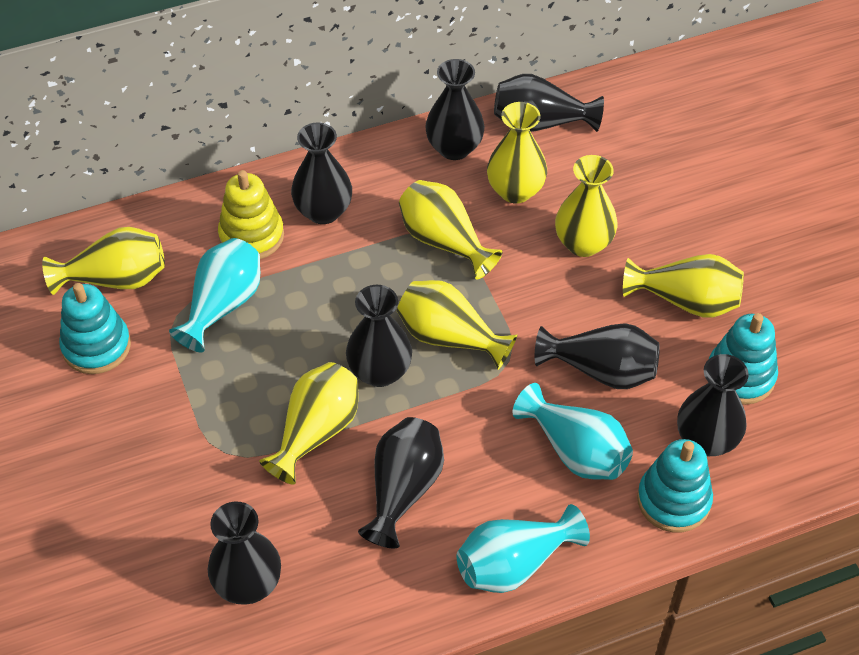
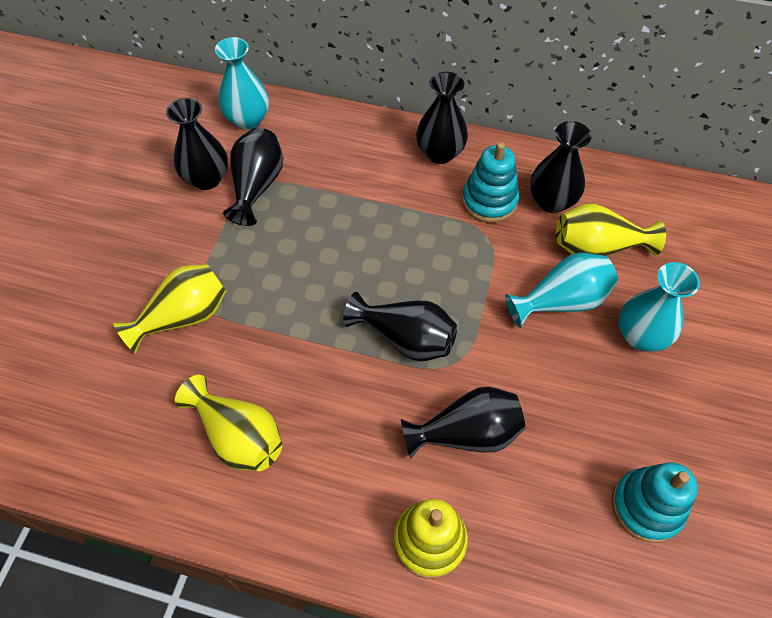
black vase: [208,502,281,605] [291,122,352,224] [346,285,412,387] [358,417,444,549] [425,59,485,160] [494,74,604,132] [535,323,660,389] [677,354,749,456] = 8 -> [166,98,228,190] [223,127,284,226] [343,292,457,361] [401,387,526,459] [416,72,468,164] [530,121,592,213] = 6
turquoise stacking toy: [59,283,131,374] [637,439,713,532] [708,313,778,405] = 3 -> [462,142,519,223] [612,462,698,543] = 2
yellow vase: [42,227,165,295] [259,362,359,485] [397,280,517,370] [399,180,502,279] [487,102,547,203] [555,155,617,257] [623,254,744,318] = 7 -> [113,264,226,354] [175,375,282,471] [556,204,666,256] = 3

